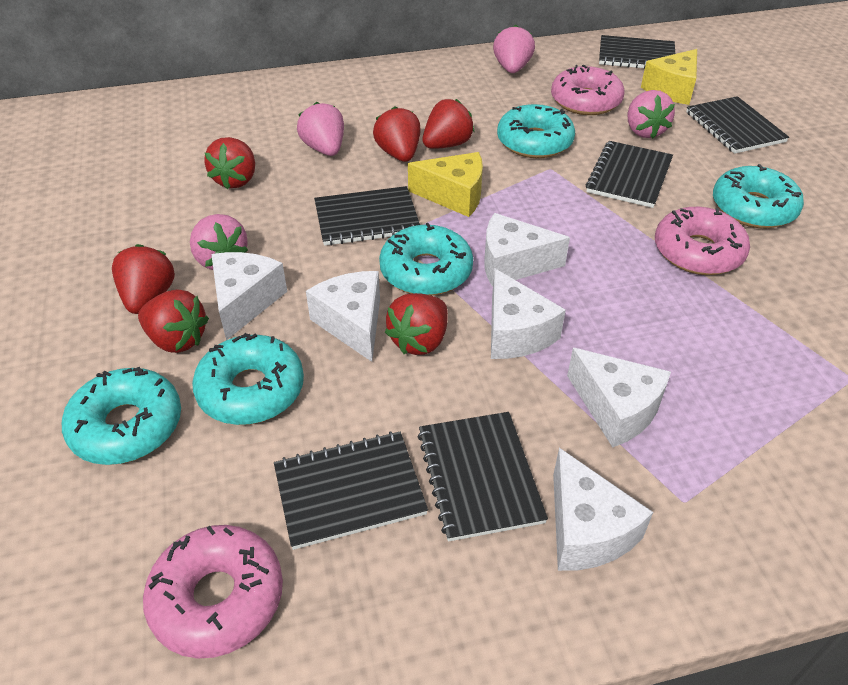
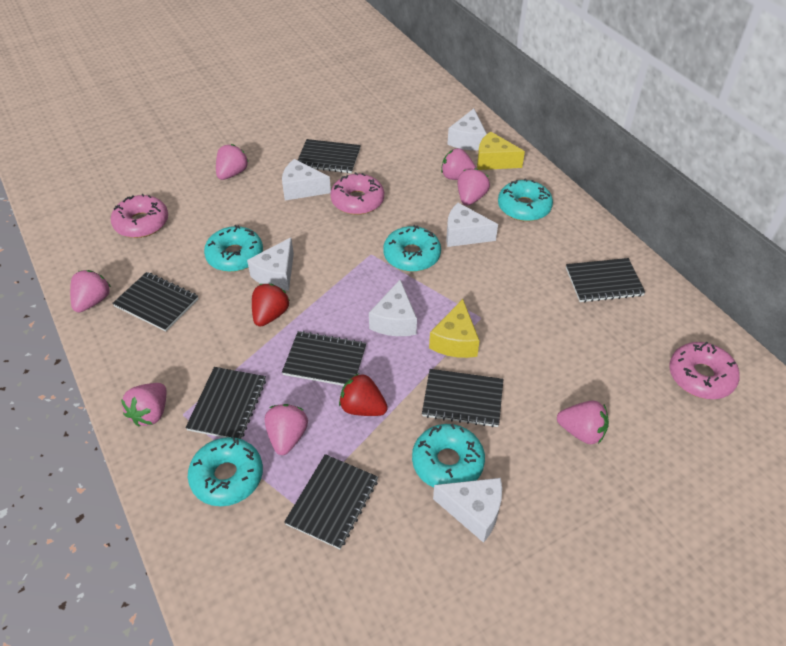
black notebook: [274,431,428,550] [314,186,420,246] [418,412,548,542] [586,141,673,208] [599,35,675,69] [686,96,789,154] = 6 -> [112,272,198,332] [185,367,266,439] [282,331,366,386] [284,454,378,549] [297,139,361,173] [422,369,503,428] [566,258,646,302] = 7
pink strawberry: [190,214,248,270] [297,102,344,156] [493,25,535,73] [627,90,675,139] = 4 -> [70,270,111,313] [121,383,167,426] [216,144,249,180] [265,404,308,455] [441,148,476,180] [457,168,490,206] [557,401,609,444] = 7
red strawberry: [112,244,175,314] [138,289,209,353] [204,137,255,189] [373,106,421,162] [385,293,448,355] [422,99,474,149] = 6 -> [252,284,290,327] [339,373,388,416] = 2

